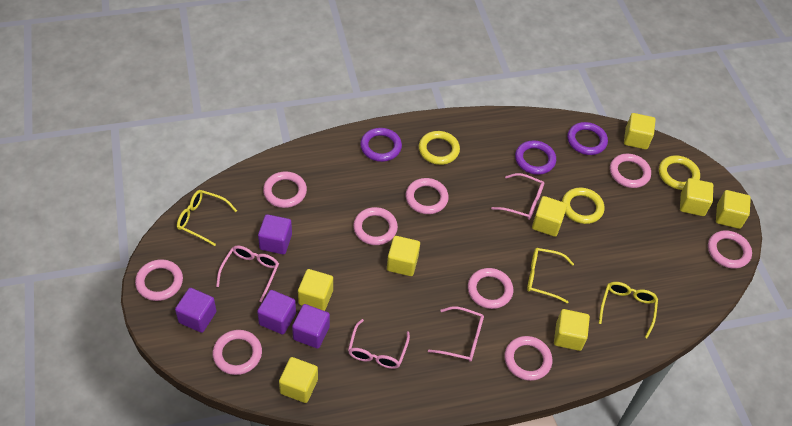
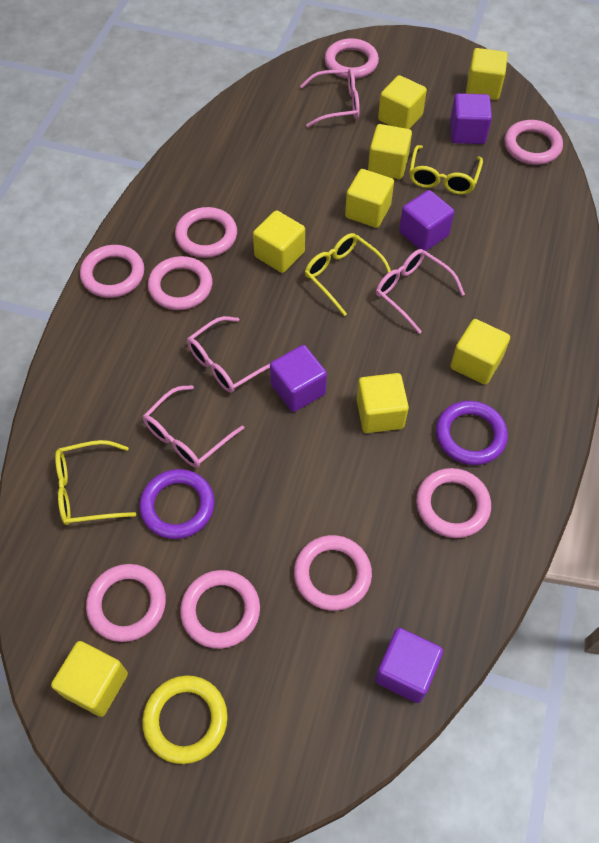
purple ring: [360,128,402,162] [515,140,556,175] [567,122,608,155] = 3 -> [140,469,215,539] [436,401,508,465] = 2
yellow ring: [419,131,460,165] [562,188,604,224] [659,155,700,190] = 3 -> [142,675,228,764] = 1

